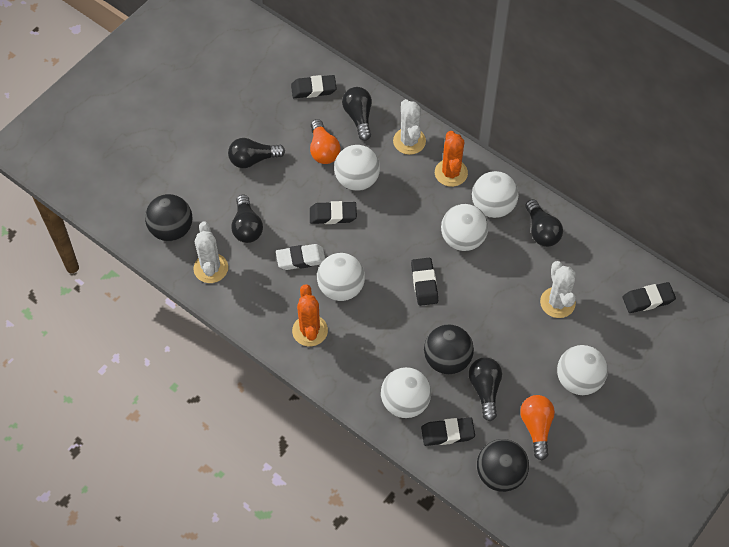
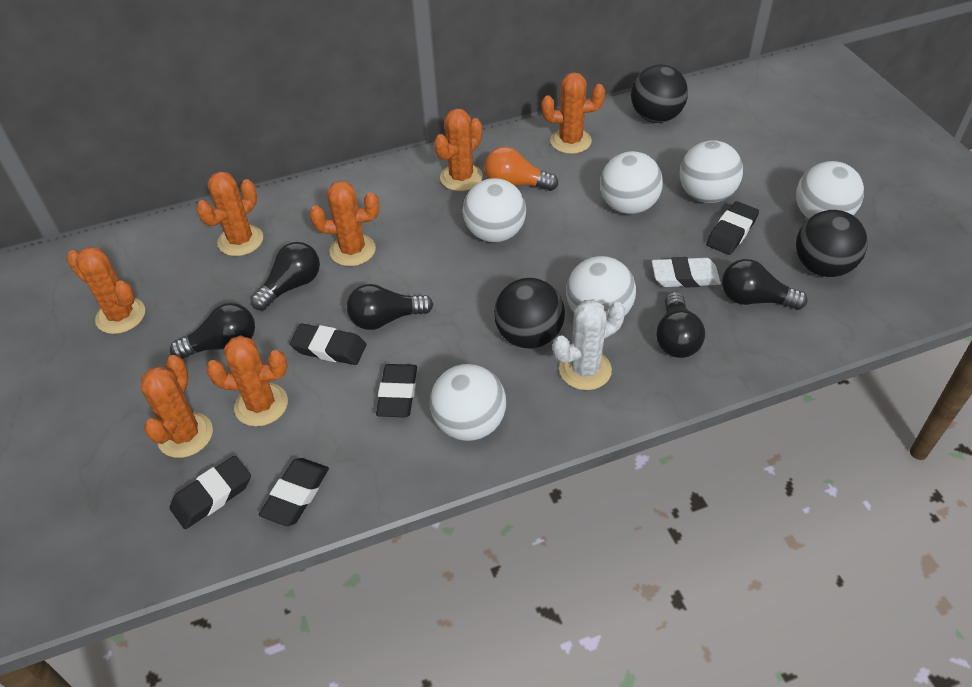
orange cactus: [292,284,328,346] [435,131,468,187] = 2 -> [67,247,145,334] [141,355,213,458] [196,171,263,256] [206,335,288,427] [309,180,379,266] [434,108,483,191] [542,72,605,154] = 7
orange light bulb: [310,119,341,164] [520,395,555,460] = 2 -> [484,147,558,191] = 1
white cactus: [193,221,228,283] [393,99,426,155] [540,261,576,318] = 3 -> [553,299,625,390] = 1

